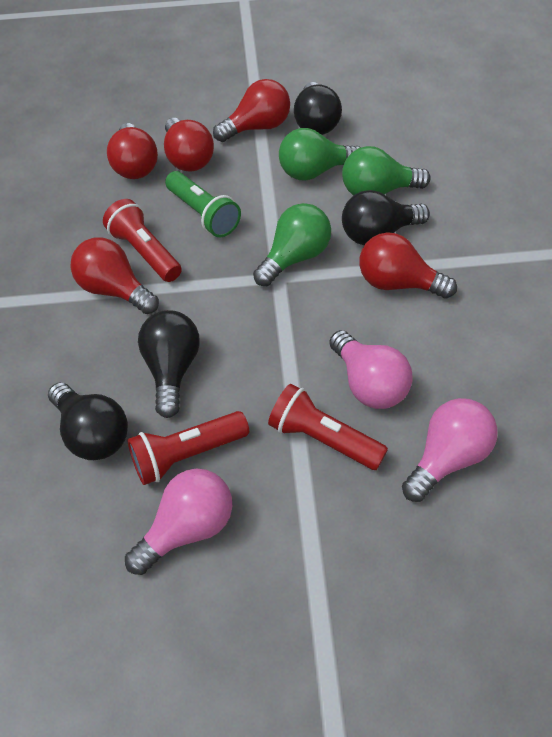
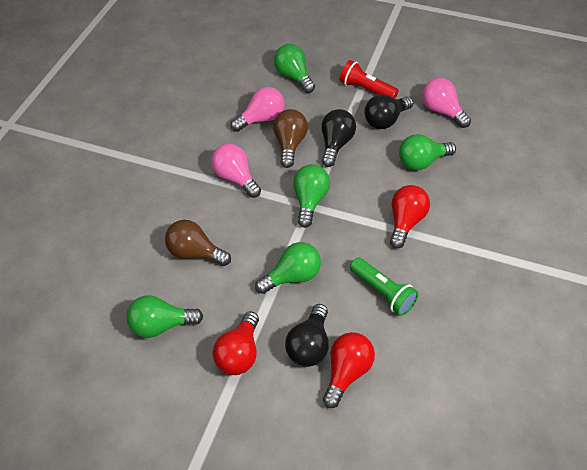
black light bulb: [48,382,128,460] [138,310,200,418] [294,82,342,135] [342,190,430,245] = 4 -> [285,304,329,367] [321,109,356,167] [364,95,413,129] = 3
brown light bulb: none = 0 -> [165,220,231,266] [273,109,308,168] = 2
green light bulb: [253,203,331,286] [279,128,361,181] [342,146,431,196] = 3 -> [126,295,203,338] [255,242,321,294] [274,44,315,93] [293,164,330,228] [399,134,456,170] = 5
red flashlight: [103,199,182,282] [127,411,249,485] [268,384,388,470] = 3 -> [340,60,398,99] = 1
red light bulb: [70,238,159,314] [107,123,158,179] [164,118,214,172] [213,79,290,142] [359,232,457,298] = 5 -> [212,311,259,375] [323,332,375,408] [390,185,430,249] = 3

